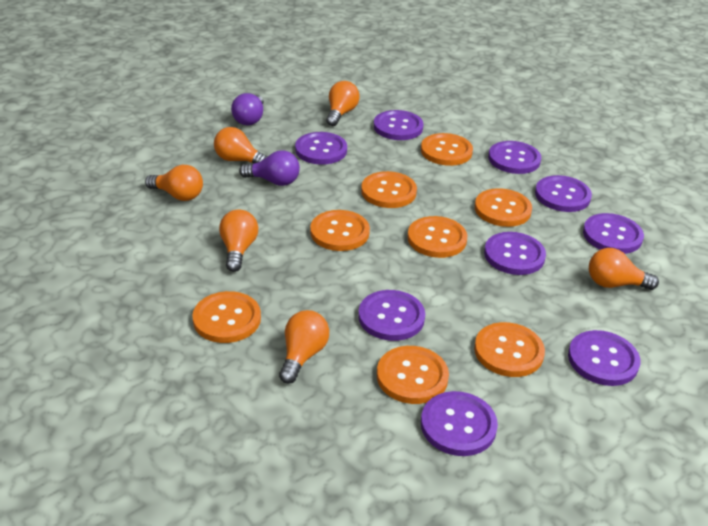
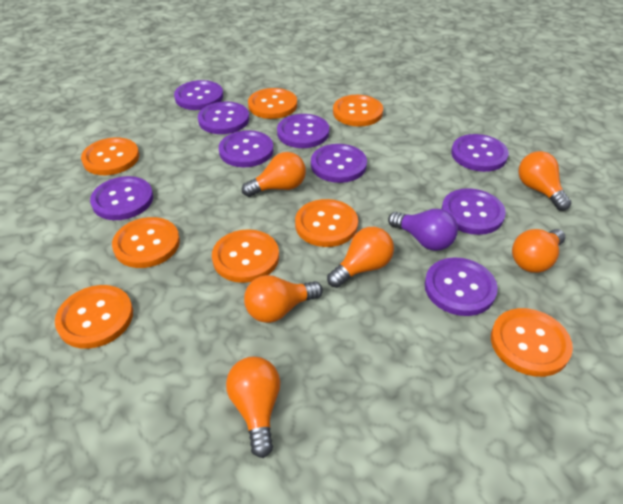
purple light bulb: [231,93,264,125] [239,150,300,186] = 2 -> [388,209,458,251] = 1

